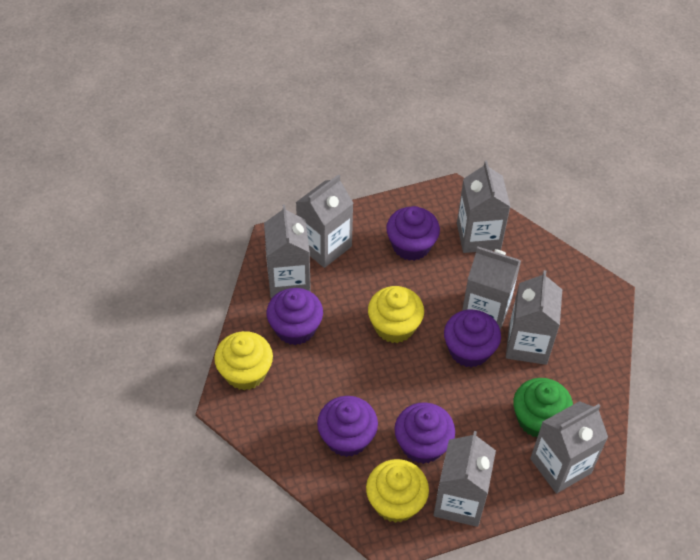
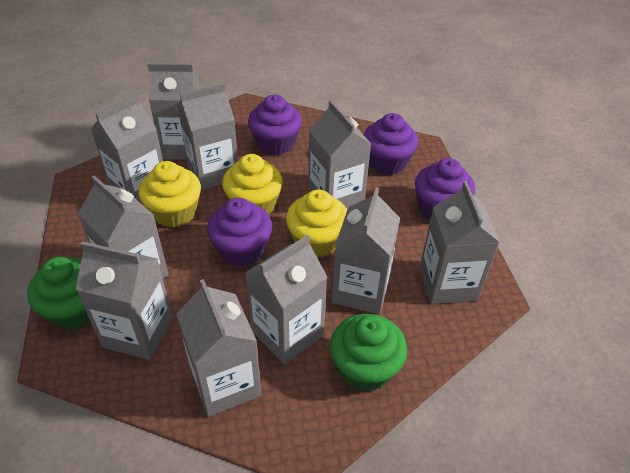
green cupcake: [513,378,573,437] = 1 -> [27,257,91,330] [330,314,407,392] = 2
grey carton: [264,205,311,298] [296,174,353,268] [433,431,496,527] [457,161,511,253] [462,246,521,330] [506,270,562,365] [530,401,608,493] = 7 -> [76,241,173,360] [78,175,169,279] [91,94,163,205] [147,63,199,160] [176,279,261,417] [178,83,238,190] [245,235,327,364] [308,100,371,209] [332,188,400,314] [420,181,500,304] = 10
purple cupcake: [267,288,323,345] [317,396,378,457] [386,206,440,261] [395,402,455,464] [444,310,501,367] = 5 -> [207,198,272,267] [248,94,302,155] [364,113,418,175] [415,158,475,220] = 4

